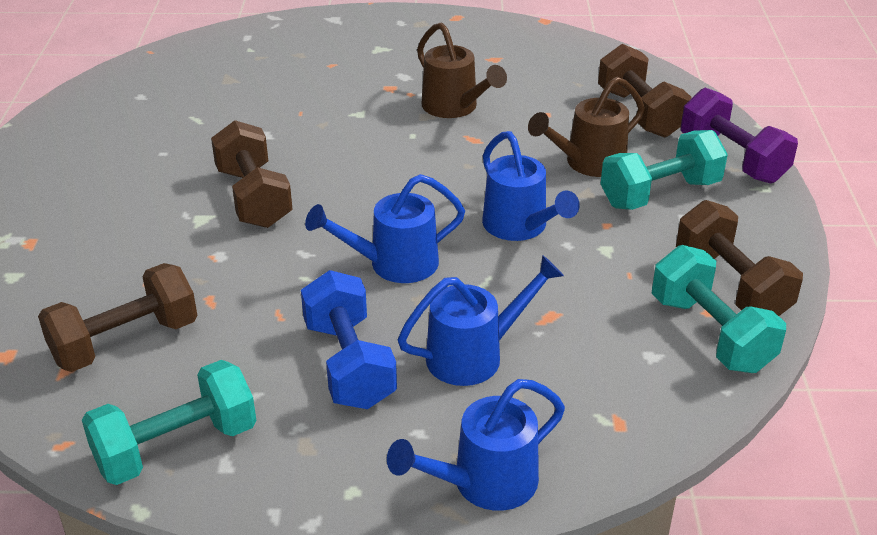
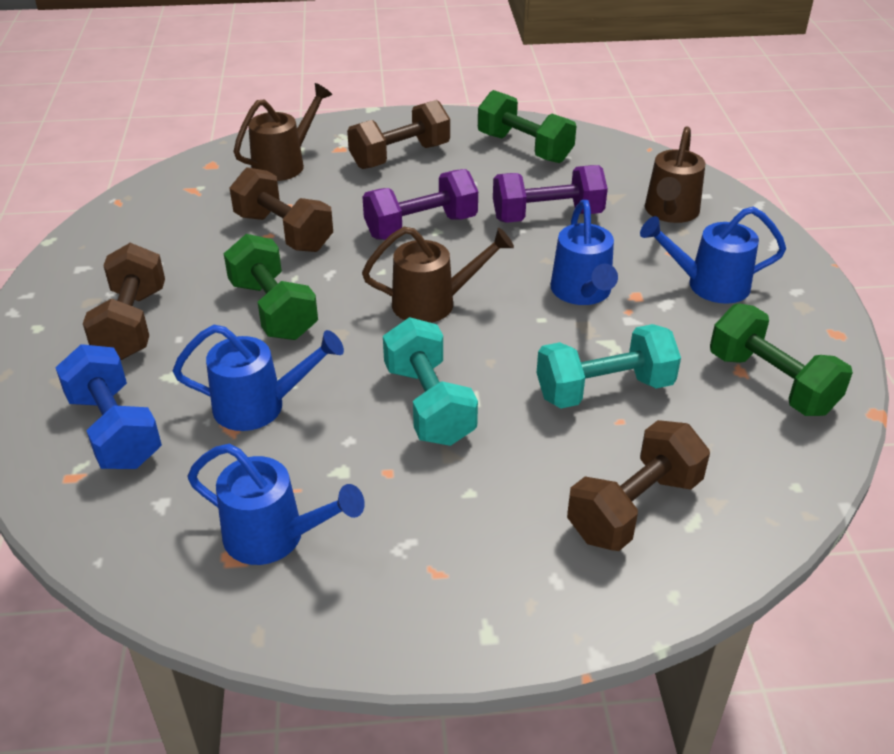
brown watering can: [417,22,507,118] [528,77,645,177] = 2 -> [234,83,332,181] [362,227,514,323] [645,126,705,223] = 3
green dumbbell: none = 0 -> [224,234,318,340] [478,90,576,163] [710,303,853,416] = 3
purple dumbbell: [681,88,798,184] = 1 -> [363,169,478,240] [493,165,608,223] = 2
turquoise dumbbell: [82,360,256,485] [601,130,728,210] [652,245,786,373] = 3 -> [383,317,478,446] [537,324,681,408] = 2

